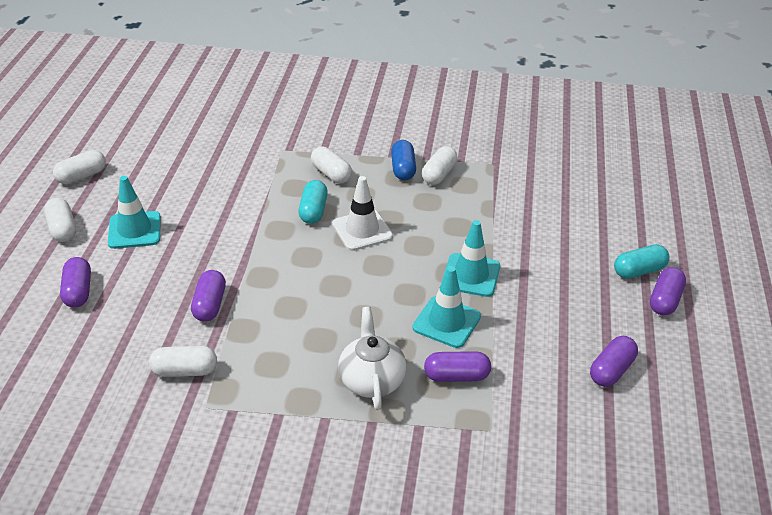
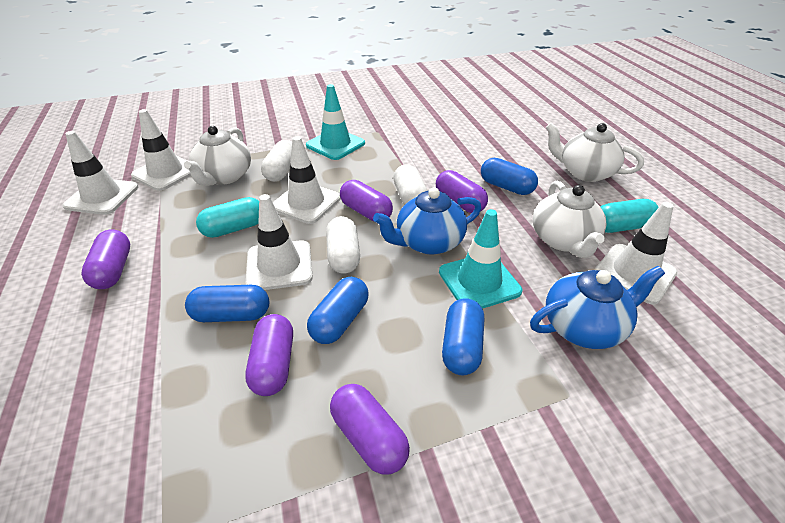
blue capsule: [391,140,416,180] = 1 -> [185,285,269,322] [307,277,369,344] [442,298,484,375] [481,158,538,195] = 4
blue teapot: none = 0 -> [373,187,481,255] [530,266,665,349] = 2
turquoise traffic cone: [108,176,161,249] [412,266,481,348] [442,220,500,297] = 3 -> [306,84,365,160] [439,209,522,309] = 2
white capsule: [44,198,76,242] [53,150,106,184] [149,346,217,377] [311,147,352,183] [422,146,458,185] = 5 -> [261,140,292,182] [326,216,360,273] [393,164,428,205] = 3
white teapot: [338,307,406,410] = 1 -> [184,126,251,186] [533,181,606,258] [546,123,644,182] = 3
white traffic cone: [332,176,393,251] = 1 -> [63,131,139,215] [131,109,191,191] [246,194,313,290] [273,136,341,224] [595,202,678,305] = 5

